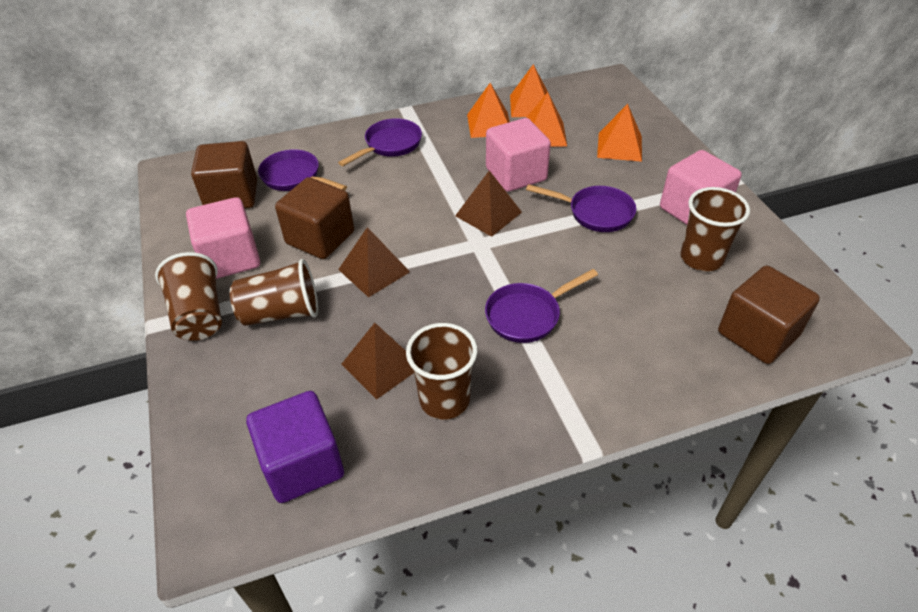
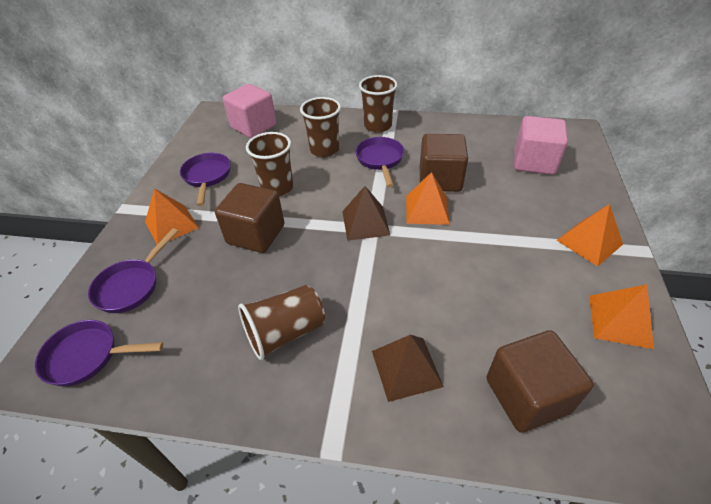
brown pyramid: [338,227,410,297] [341,323,414,400] [455,170,522,237] = 3 -> [342,186,390,241] [372,335,444,402] = 2
pink cube: [186,197,260,279] [486,118,551,192] [660,150,742,225] = 3 -> [223,84,277,138] [514,116,568,175] = 2
purple cube: [246,391,344,503] = 1 -> none = 0

